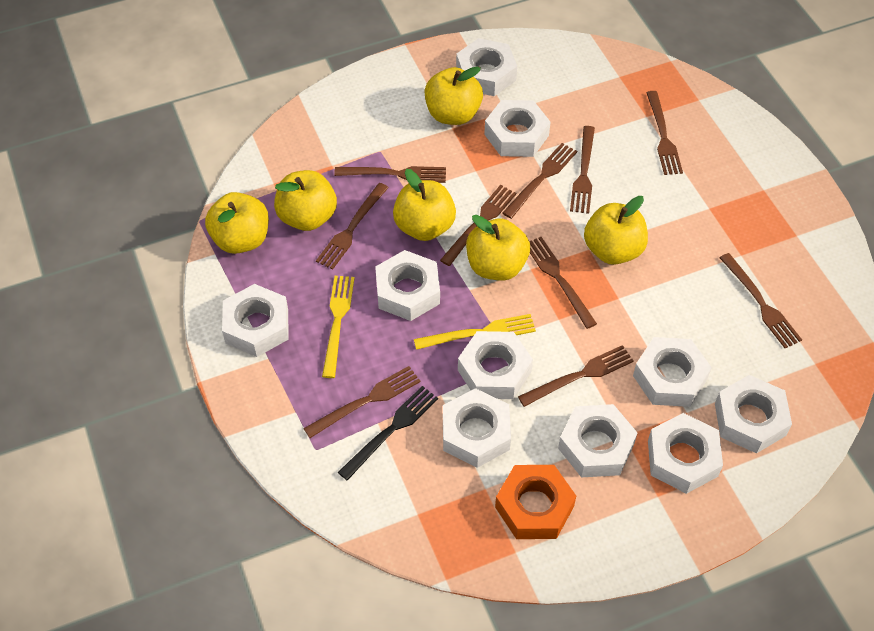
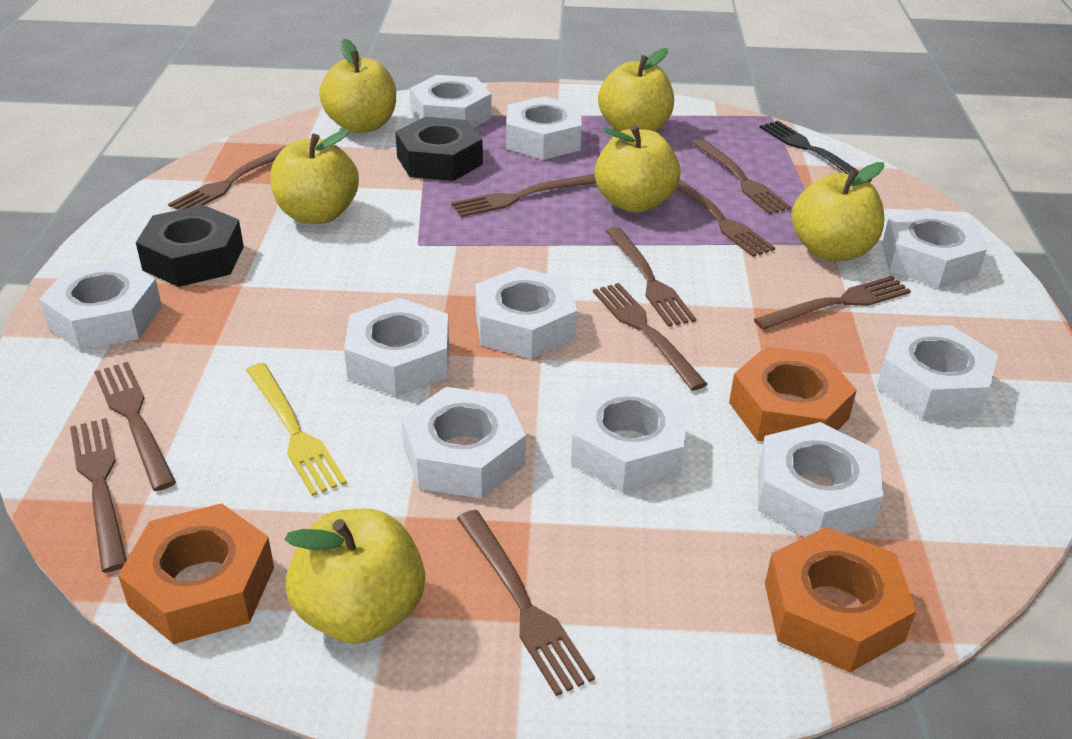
black nut: none = 0 -> [136,205,244,287] [395,117,483,181] = 2
orange nut: [495,465,576,539] = 1 -> [118,503,274,644] [729,346,857,442] [765,527,916,672] = 3
yellow fork: [322,276,355,378] [414,314,536,350] = 2 -> [246,363,347,496] = 1

